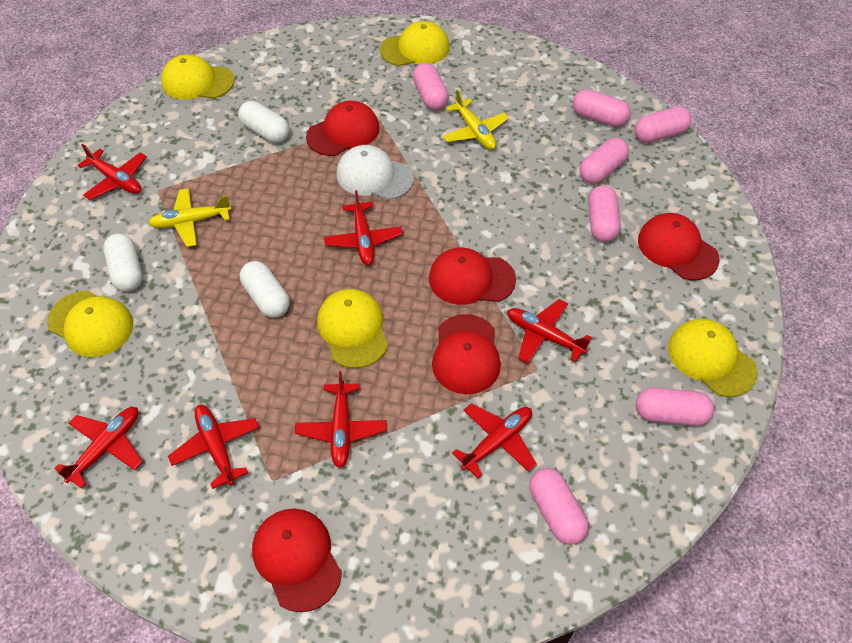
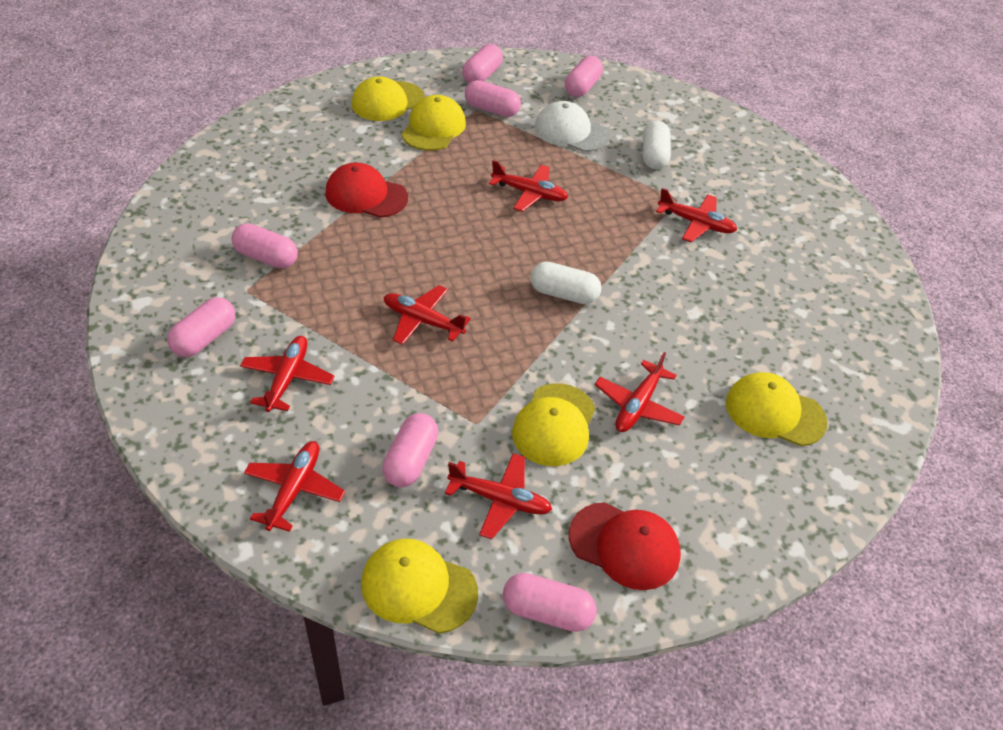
red cap: [252,508,342,612] [306,101,379,156] [429,248,516,305] [432,314,501,394] [638,213,720,280] = 5 -> [325,163,408,218] [569,502,681,590] = 2
white capsule: [103,234,142,292] [238,101,289,143] [240,261,290,318] = 3 -> [531,262,602,304] [643,121,671,169] = 2
yellow plane: [148,188,231,247] [443,90,509,150] = 2 -> none = 0

